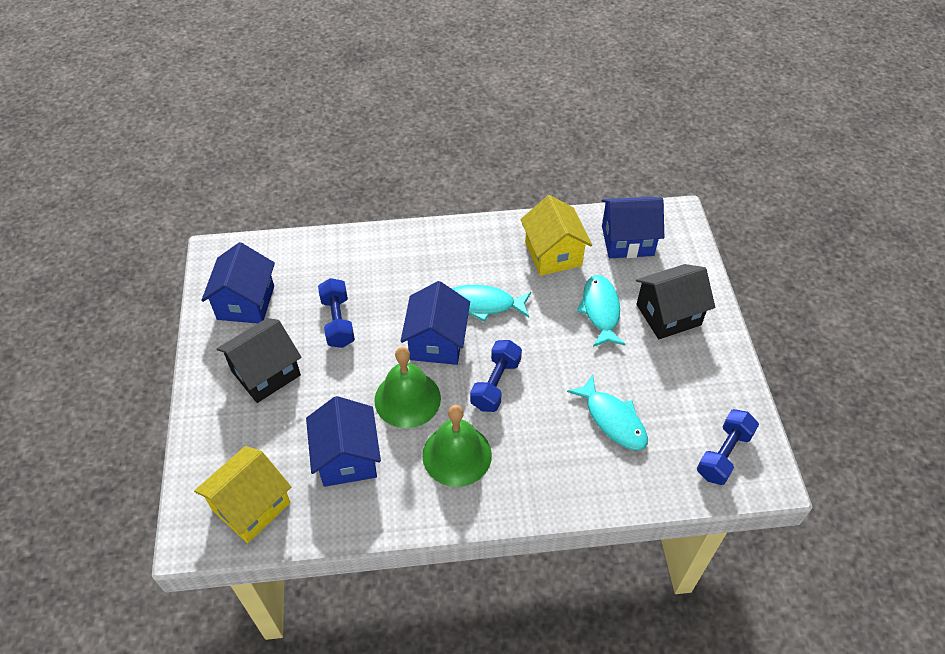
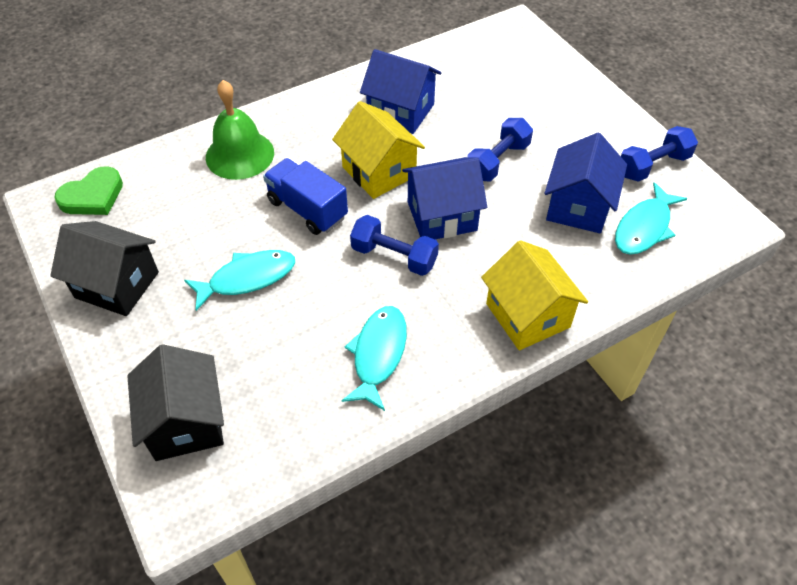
blue house: [201,242,275,324] [306,396,381,487] [401,281,470,365] [602,197,664,258] = 4 -> [360,49,441,134] [402,157,487,239] [544,133,627,233] = 3
blue truck: none = 0 -> [263,158,348,235] = 1
green bell: [374,347,441,428] [422,405,492,487] = 2 -> [206,80,274,180] = 1
green heart: none = 0 -> [54,166,123,215] = 1

